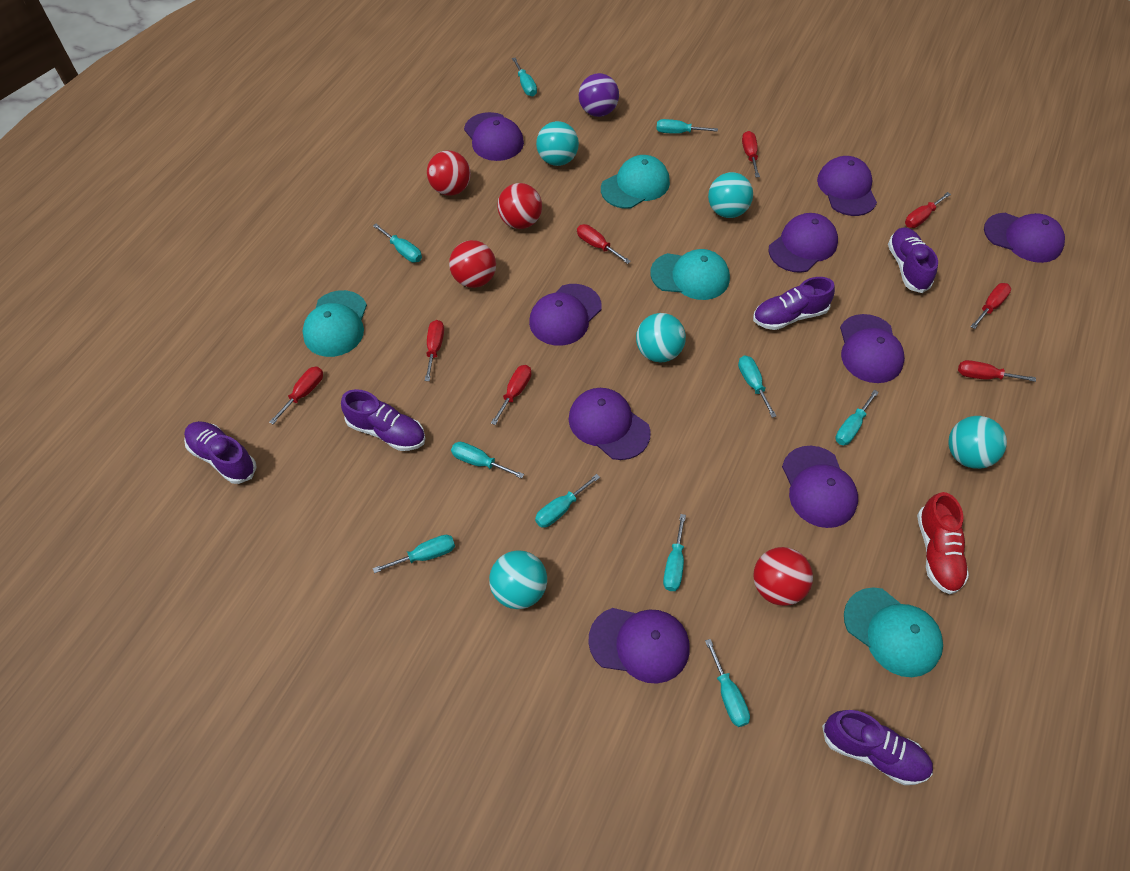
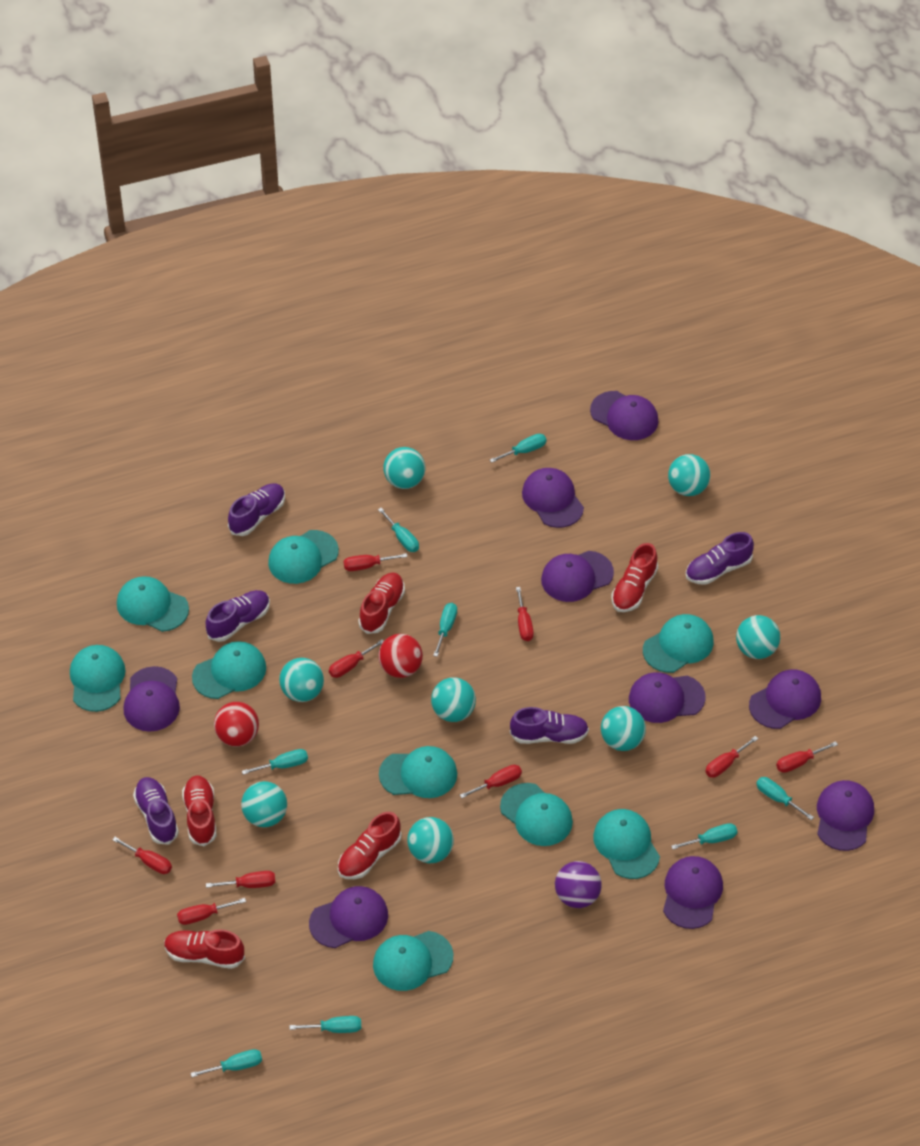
red ball: [427,151,471,196] [449,240,496,288] [497,183,542,229] [753,547,813,606] = 4 -> [214,702,259,747] [378,634,423,678] = 2
red screwdriver: [269,367,323,424] [425,320,444,381] [491,365,531,425] [577,224,631,264] [742,131,760,177] [905,192,951,228] [958,360,1036,382] [970,283,1011,329] = 8 -> [112,837,172,874] [177,898,246,925] [206,871,275,888] [329,640,384,678] [343,553,407,571] [460,765,522,798] [516,587,534,641] [705,736,758,778] [776,741,838,773] = 9
red shoe: [917,492,969,594] = 1 -> [164,929,245,969] [182,775,216,846] [338,812,402,879] [358,573,405,634] [612,543,658,612] = 5
turquoise ball: [489,550,547,609] [536,121,579,166] [636,313,686,363] [708,172,753,218] [948,416,1007,469] = 5 -> [241,781,287,827] [279,658,324,702] [383,447,425,489] [407,817,454,863] [431,677,476,722] [601,706,646,751] [668,454,710,496] [736,615,780,659] = 8
turquoise cap: [302,290,367,357] [601,155,670,209] [650,249,730,300] [844,587,943,677] = 4 -> [70,645,126,712] [117,576,189,632] [192,641,266,699] [268,530,339,584] [373,931,453,991] [379,746,457,798] [500,783,573,846] [593,809,660,879] [643,614,714,673] = 9
turquoise screwdriver: [373,224,422,263] [373,535,455,573] [451,442,524,478] [512,58,537,96] [535,474,600,528] [656,119,718,134] [663,514,686,591] [705,639,750,727] [738,356,776,418] [835,390,879,445] = 10 -> [191,1049,262,1077] [242,749,308,775] [289,1016,361,1033] [378,508,419,552] [433,603,457,657] [490,434,546,463] [671,823,737,850] [756,777,814,820] = 8

